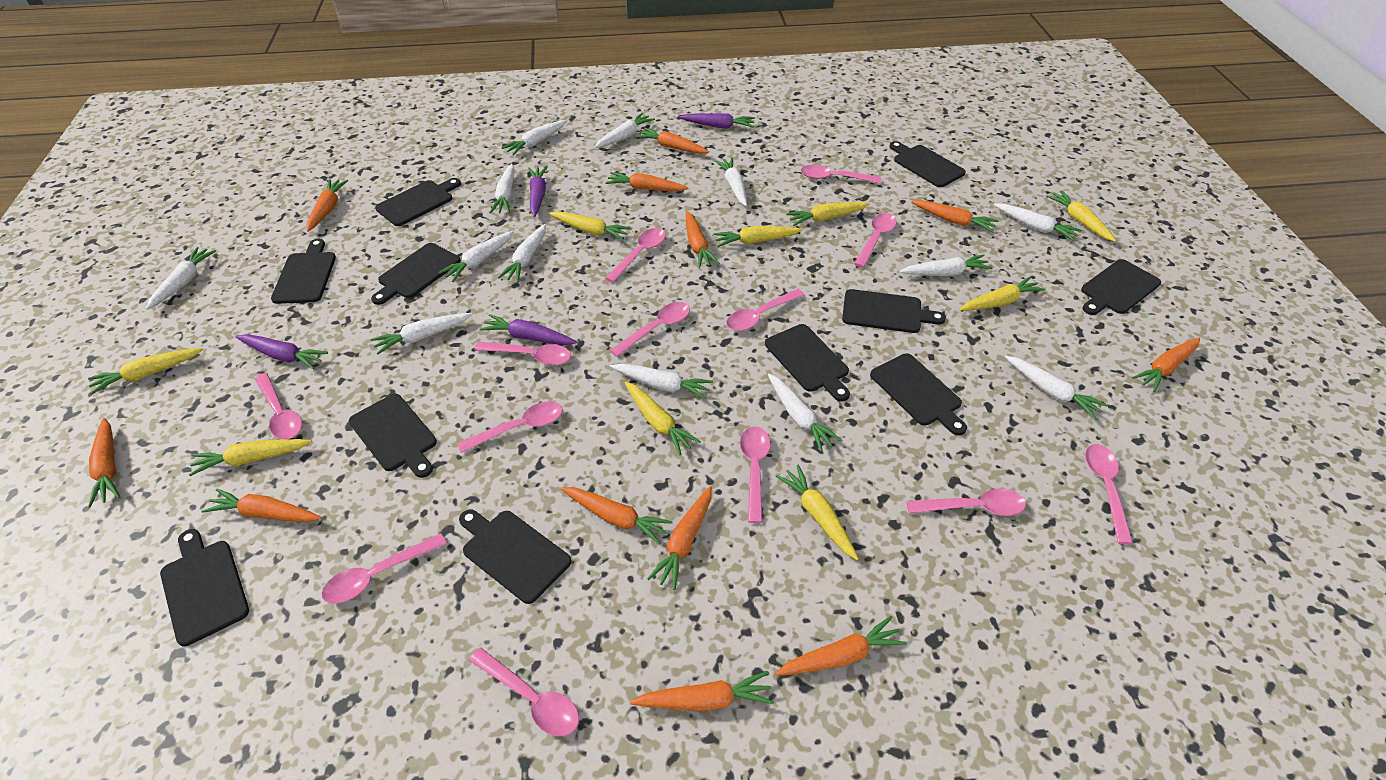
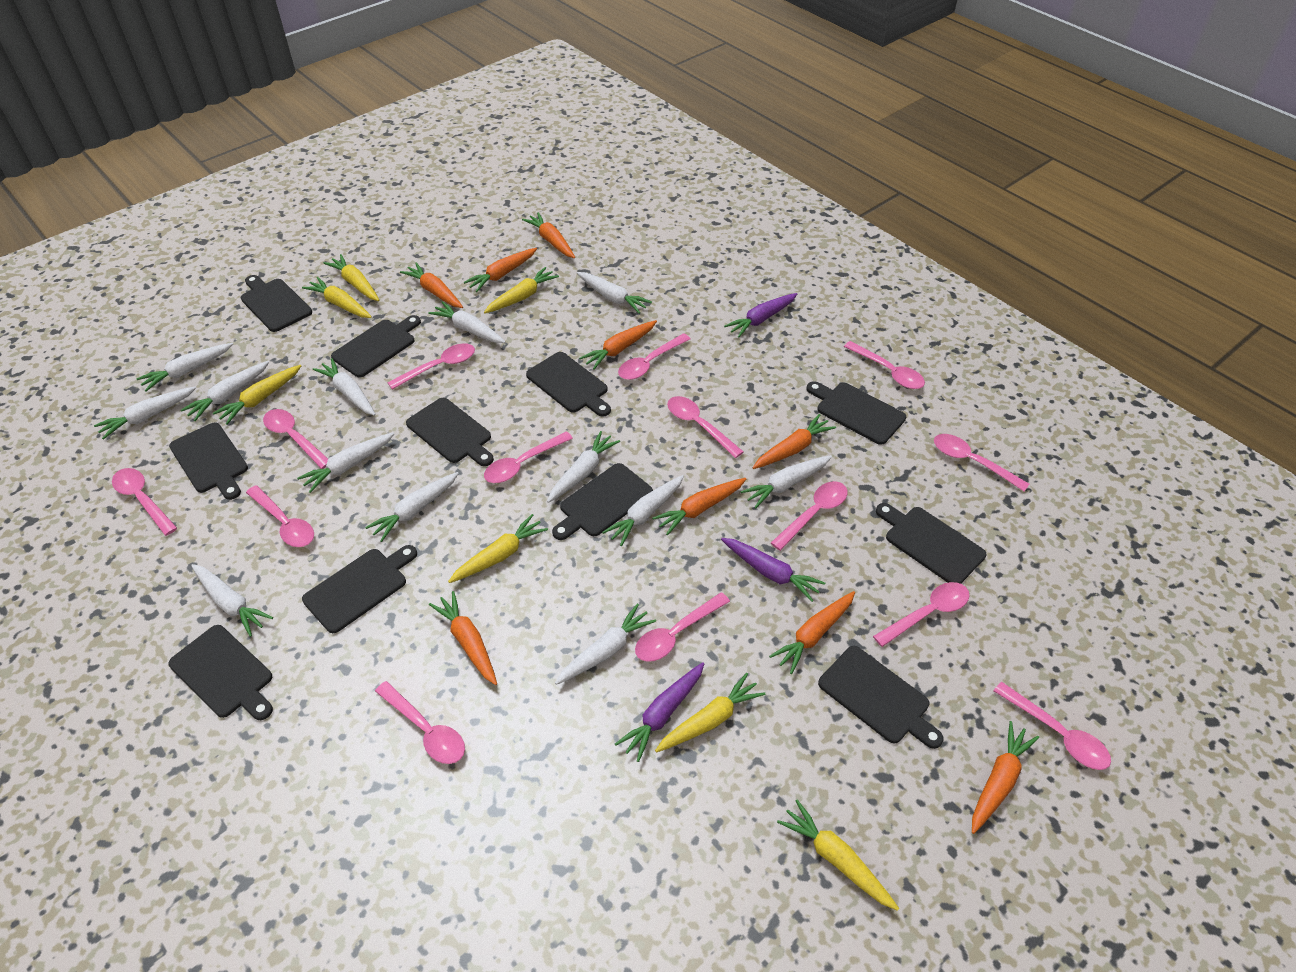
orange carrot: [88,418,120,507] [201,489,322,522] [307,179,348,232] [561,487,673,545] [605,172,689,191] [630,671,774,711] [636,128,709,154] [647,486,712,590] [686,211,720,268] [775,616,907,676] [911,200,999,233] [1132,337,1200,392] = 12 -> [400,263,463,308] [429,591,497,685] [464,248,537,292] [522,212,575,258] [579,320,657,370] [652,478,746,535] [752,414,836,469] [769,591,855,674] [972,721,1039,834] = 9
pink spoon: [255,373,302,439] [322,533,447,604] [457,401,563,453] [469,647,579,736] [474,342,571,365] [605,228,665,283] [610,302,690,357] [726,289,804,331] [740,427,771,523] [801,165,881,183] [854,213,897,268] [906,489,1026,516] [1085,444,1133,544] = 13 -> [112,468,177,536] [246,485,314,547] [263,409,328,469] [375,681,465,764] [387,343,475,390] [484,431,573,483] [618,333,690,380] [635,592,730,662] [667,396,743,458] [771,481,848,551] [844,341,925,389] [873,582,970,647] [934,434,1029,491] [994,682,1111,770] = 14
purple carrot: [235,334,328,370] [479,314,577,345] [528,166,548,217] [679,113,755,128] = 4 -> [615,662,704,762] [721,538,825,602] [724,293,797,338] = 3
yellow carrot: [88,348,203,395] [189,439,312,476] [549,211,631,241] [625,382,701,455] [714,226,802,247] [776,465,859,560] [786,202,869,226] [959,276,1045,311] [1046,190,1116,242] = 9 -> [213,365,301,425] [302,277,372,318] [323,254,379,301] [448,514,548,583] [484,267,559,313] [655,673,765,753] [777,799,899,911] = 7

